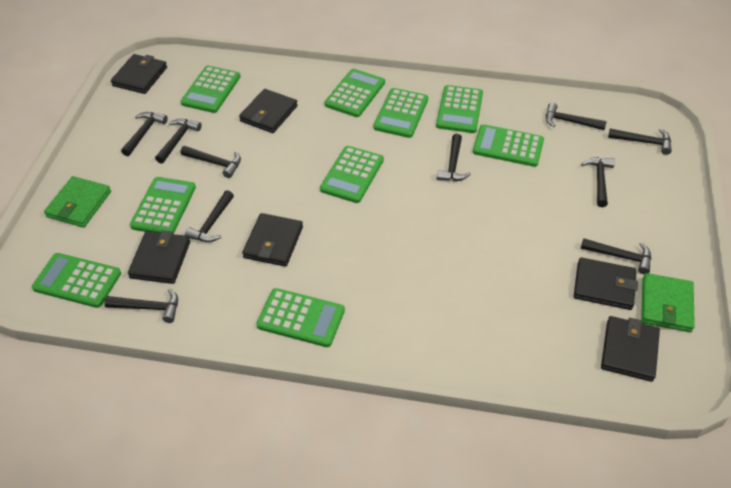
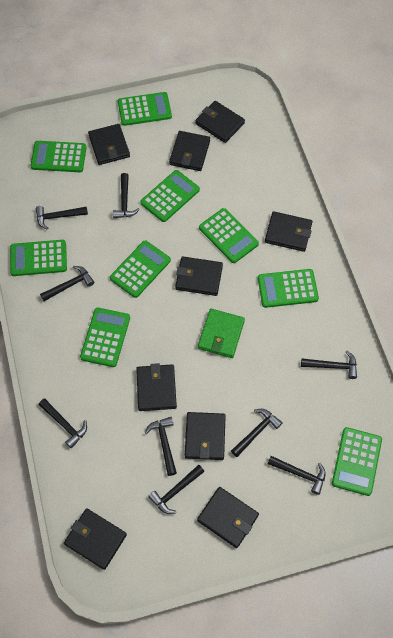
black hammer: [104,288,178,323] [121,112,168,156] [155,119,201,164] [181,146,241,178] [185,190,234,242] [437,134,471,181] [546,102,607,130] [581,157,615,207] [581,238,651,274] [608,128,672,155] = 10 -> [36,206,88,230] [39,398,87,448] [40,266,94,301] [113,173,140,218] [145,417,177,476] [148,465,204,514] [231,409,283,457] [267,456,326,495] [301,351,357,379] = 9
black wallet: [111,54,167,94] [128,230,190,284] [239,89,298,133] [242,213,303,267] [574,257,638,310] [601,316,660,382] = 6 -> [64,508,127,570] [88,124,130,165] [136,363,177,411] [169,131,210,171] [175,256,223,296] [185,412,226,460] [196,101,245,143] [197,487,259,548] [265,211,313,252] = 9
green wallet: [44,176,111,228] [641,273,695,332] = 2 -> [198,309,245,358] = 1

